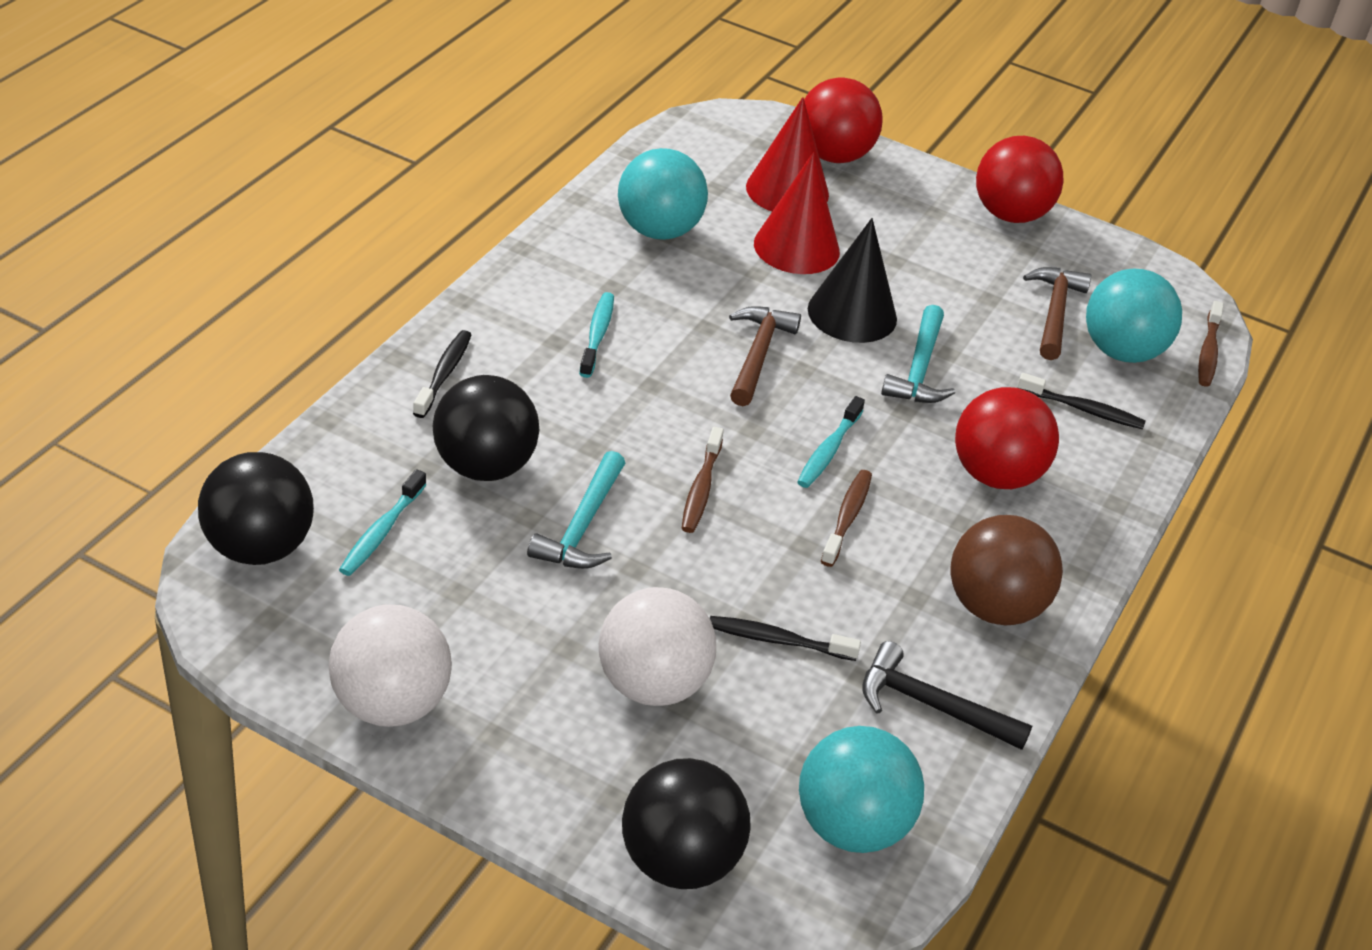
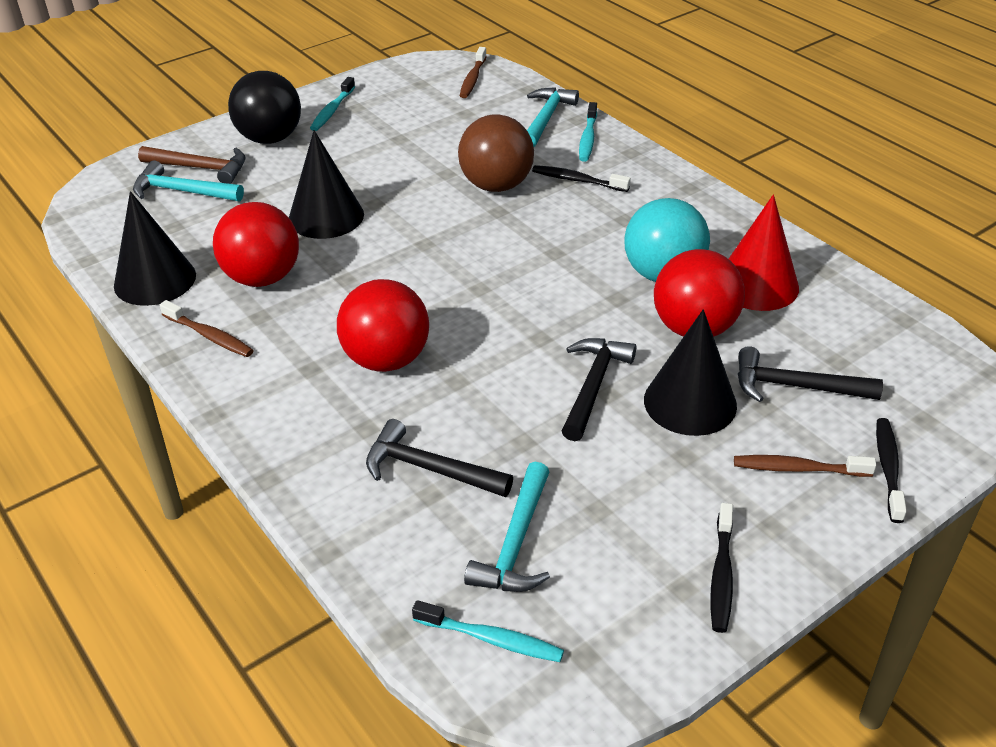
black ball: [198,452,314,565] [433,375,539,481] [622,758,751,889] = 3 -> [228,71,301,144] = 1
black cone: [808,218,897,343] = 1 -> [114,191,196,306] [289,130,364,239] [644,309,737,436] = 3
black hammer: [862,641,1032,750] = 1 -> [366,419,513,497] [562,338,636,441] [738,346,883,402] = 3
brown hammer: [729,306,801,406] [1023,267,1091,360] = 2 -> [138,146,245,184] = 1
red cone: [746,97,829,211] [754,153,840,274] = 2 -> [729,195,799,311] = 1
turquoise ball: [618,148,708,240] [799,726,924,853] [1086,268,1182,363] = 3 -> [625,198,710,282] = 1
turquoise hammer: [527,451,625,569] [881,305,955,403] = 2 -> [133,161,244,201] [464,462,550,592] [527,87,579,147] = 3
white ball: [328,605,452,727] [599,587,716,706] = 2 -> none = 0

